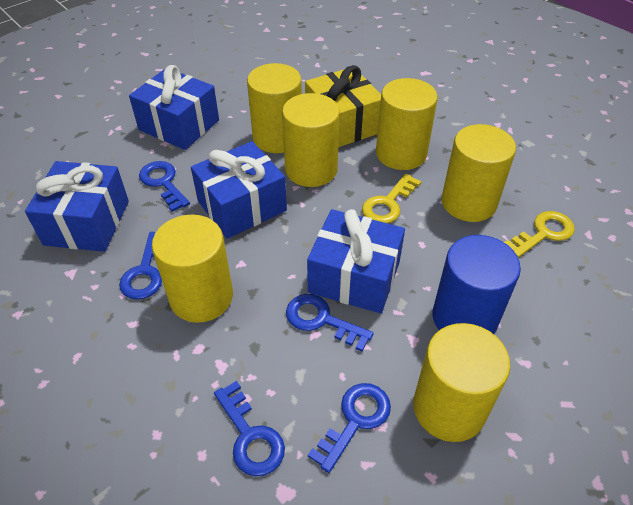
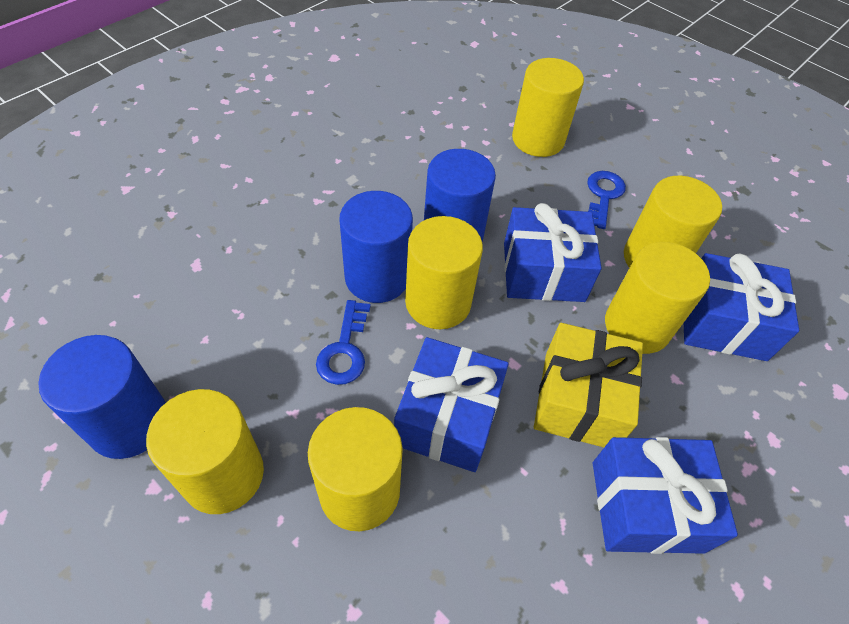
blue cylinder: [433,235,521,334] = 1 -> [38,335,166,459] [339,191,413,303] [424,149,496,241] = 3
blue key: [119,232,162,300] [139,161,190,212] [214,381,285,477] [286,294,373,352] [308,383,391,473] = 5 -> [316,300,370,385] [587,171,626,229] = 2
yellow key: [362,174,421,223] [504,211,575,258] = 2 -> none = 0

